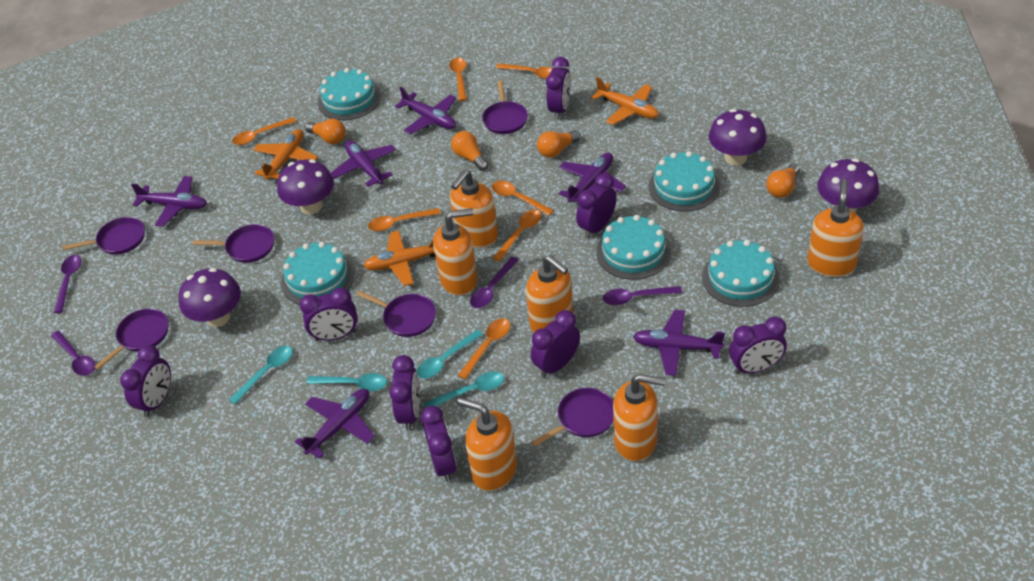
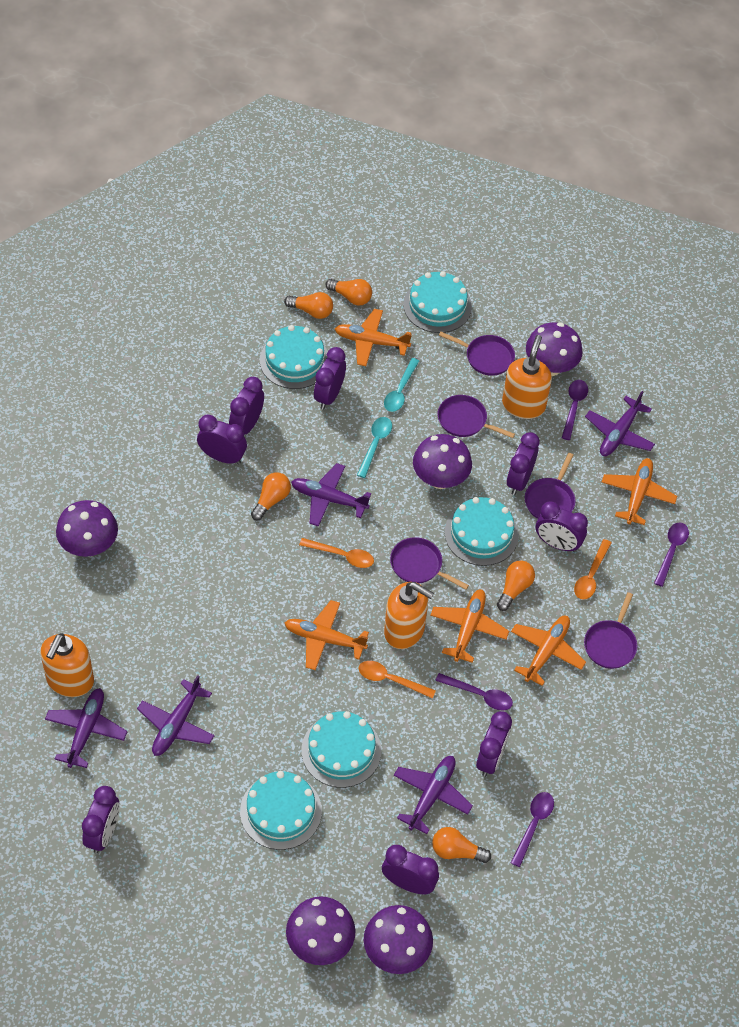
orange light bulb: [305,119,346,144] [451,131,489,171] [537,130,581,158] [766,163,800,198] = 4 -> [251,472,291,520] [284,292,333,319] [325,279,372,306] [432,827,491,863] [497,561,535,611] = 5
orange plane: [253,129,318,180] [363,231,435,286] [591,77,659,125] = 3 -> [285,600,369,670] [335,309,412,366] [430,589,509,663] [511,616,586,686] [602,458,677,525] = 5
orange soap dispenser: [433,208,478,296] [450,170,498,248] [457,398,517,491] [526,255,574,333] [613,374,665,461] [807,179,864,277] = 6 -> [40,633,94,697] [384,582,434,649] [502,335,552,419] = 3
orange spoon: [232,117,296,145] [368,208,441,231] [449,58,467,101] [458,318,510,379] [492,181,554,216] [493,210,541,261] [496,63,553,79] = 7 -> [299,538,374,568] [358,661,436,699] [574,539,611,600] = 3
purple mushroom: [178,268,241,327] [277,159,334,215] [709,109,767,166] [817,159,879,213] = 4 -> [56,500,118,557] [286,896,355,965] [364,905,433,974] [413,434,472,489] [526,322,583,376] = 5
purple pan: [62,217,145,255] [94,309,169,370] [192,224,274,263] [357,291,436,337] [482,81,528,134] [531,388,614,447] = 6 -> [390,537,469,590] [437,395,515,438] [439,332,515,376] [525,453,576,519] [584,592,637,669] = 5
purple plane: [131,176,207,227] [295,389,375,459] [330,140,396,187] [395,87,456,134] [559,153,626,203] [633,310,725,376] = 6 -> [45,688,127,768] [137,675,215,756] [291,463,371,527] [394,756,473,834] [585,391,655,456] = 5
turquoise spoon: [229,346,293,404] [307,373,387,391] [416,330,483,379] [424,371,504,407] = 4 -> [357,417,392,478] [384,358,419,412] = 2

